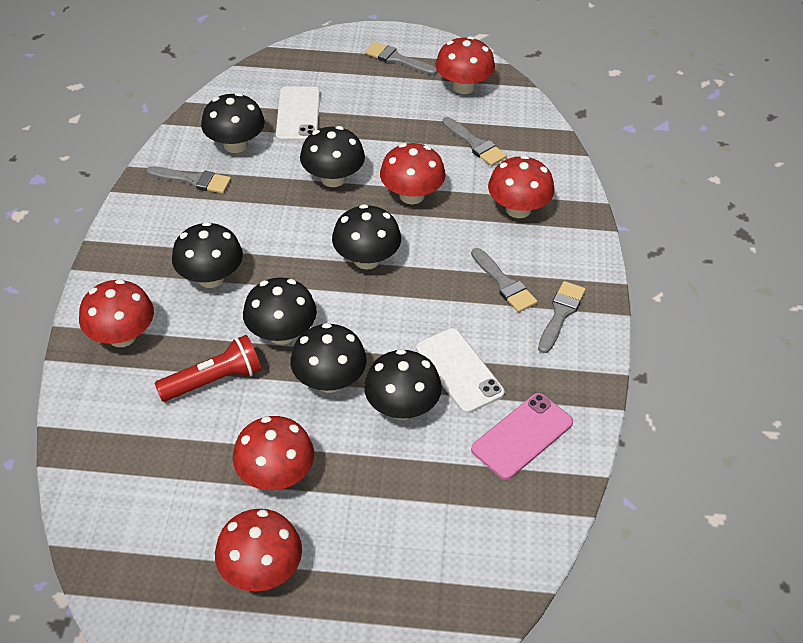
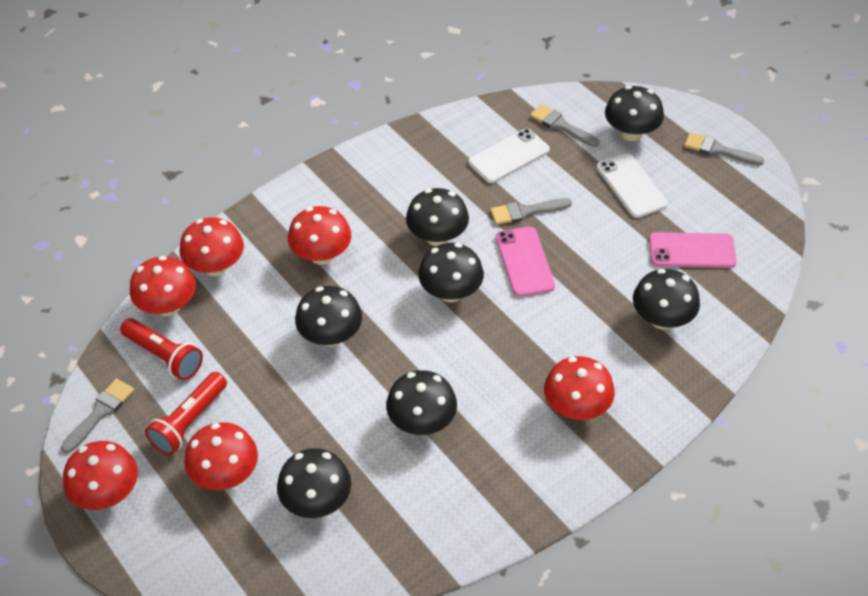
grey brush: [146,166,231,194] [365,42,437,75] [442,117,507,166] [471,248,537,312] [538,281,586,353] = 5 -> [61,379,134,453] [490,198,572,225] [530,104,599,147] [684,132,764,166] = 4
pink phone: [471,393,573,480] = 1 -> [495,227,555,297] [649,232,737,268] = 2
red flashlight: [154,335,261,402] = 1 -> [120,318,203,380] [145,372,227,455] = 2

